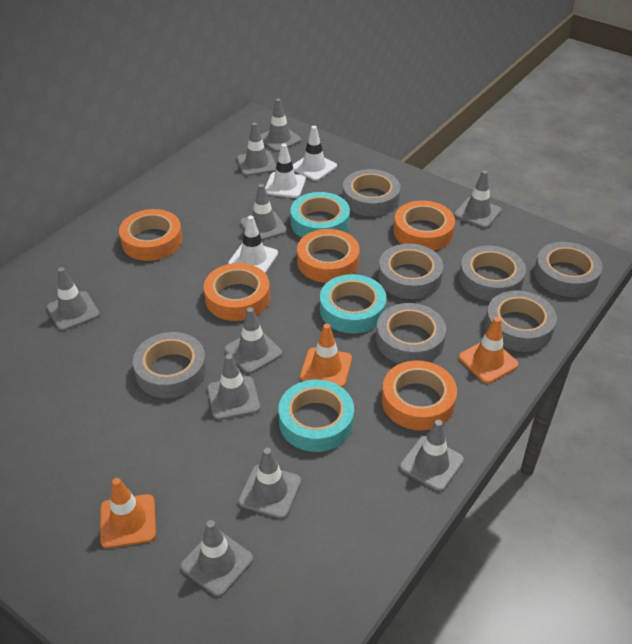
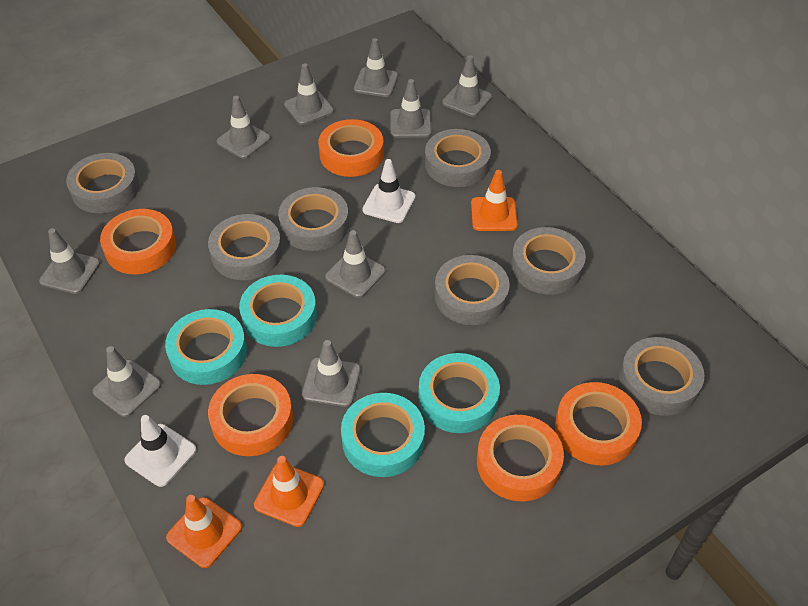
grey traffic cone: [47,267,100,331] [180,520,253,597] [207,354,260,420] [225,307,282,374] [237,122,276,176] [238,448,301,519] [240,184,287,241] [260,98,301,152] [400,420,464,492] [454,170,502,228] = 10 -> [39,228,100,294] [93,346,161,417] [217,96,271,159] [284,63,334,125] [302,340,361,407] [325,230,386,298] [354,38,398,97] [390,79,432,138] [442,55,492,117] = 9
turquoise tape: [278,380,354,452] [290,192,350,238] [320,274,387,334] = 3 -> [165,309,247,385] [239,275,317,347] [341,393,425,477] [418,353,500,433] = 4
white traffic cone: [228,215,278,273] [265,143,306,198] [293,126,337,181] = 3 -> [124,415,196,487] [362,159,416,223] = 2

